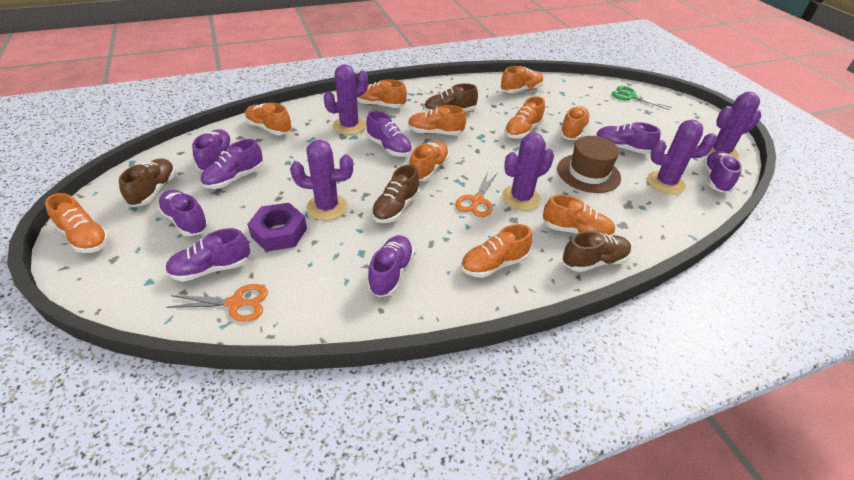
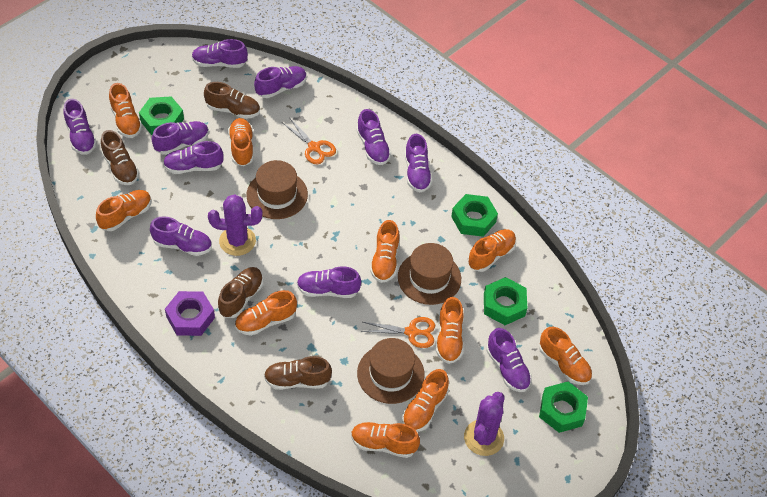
brown hat: [557,136,621,193] = 1 -> [246,160,308,219] [357,338,425,404] [398,243,461,305] = 3
green nut: none = 0 -> [139,96,184,135] [451,194,498,237] [484,277,527,325] [539,382,588,433] = 4
green scissors: [612,86,672,110] = 1 -> none = 0
purple cactus: [290,140,353,221] [324,64,368,135] [502,133,554,211] [647,120,717,194] [707,92,761,159] = 5 -> [208,194,262,256] [464,392,505,456] = 2
purple shoe: [157,190,209,236] [166,228,250,282] [192,129,233,171] [201,139,263,189] [366,111,412,157] [367,235,414,297] [595,122,661,154] [703,151,742,193] = 8 -> [63,99,97,155] [150,216,212,256] [152,121,209,155] [163,141,224,174] [192,39,248,68] [254,66,307,98] [297,267,361,298] [356,109,391,165] [405,134,432,192] [486,328,532,392] = 10

